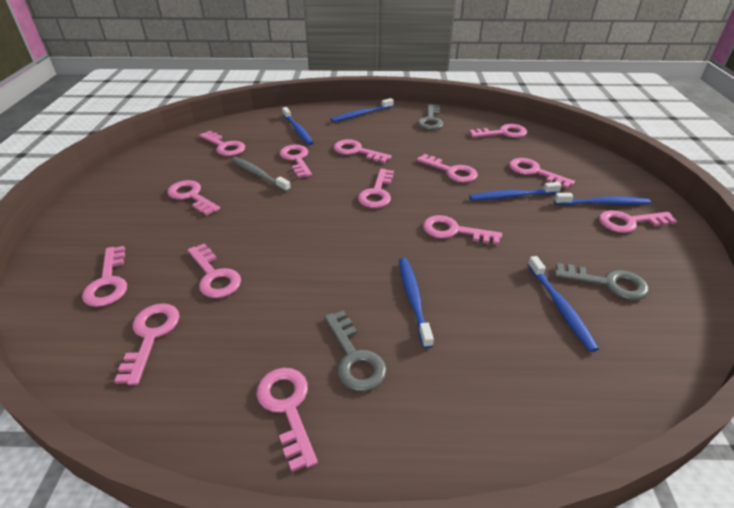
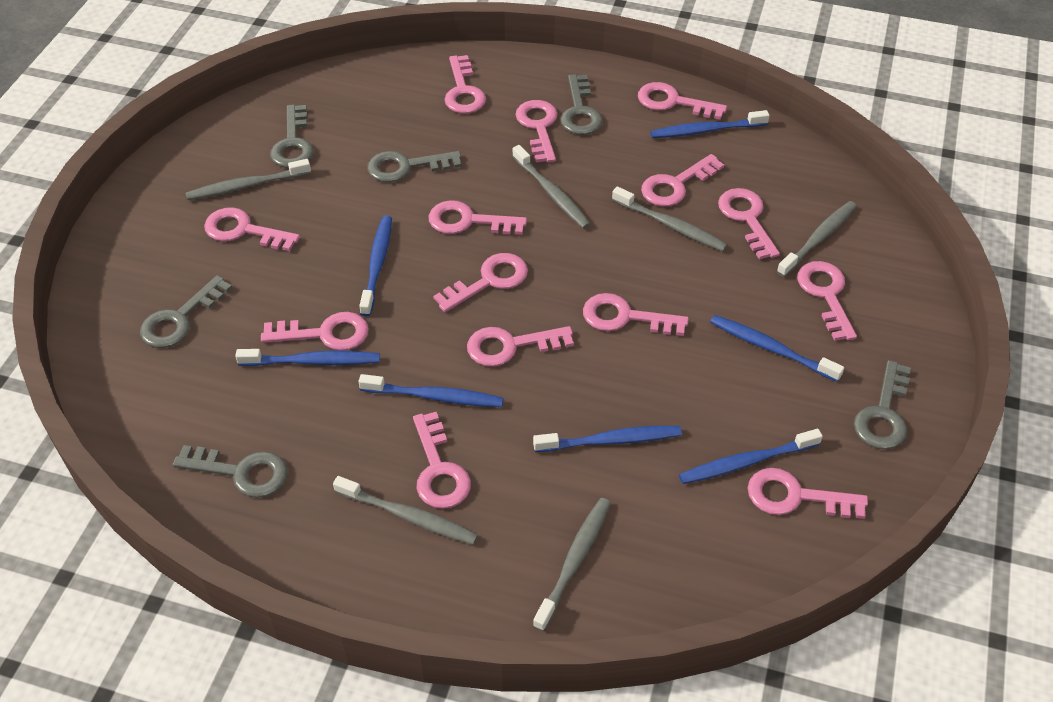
blue toothbrush: [282,107,313,145] [331,98,393,122] [399,258,434,349] [469,182,561,201] [528,256,599,352] [554,193,651,205] = 6 -> [235,349,380,366] [359,216,392,316] [359,374,503,407] [533,426,682,452] [650,110,770,138] [679,429,823,484] [710,315,844,382] = 7
grey key: [324,310,387,391] [417,104,443,130] [554,263,649,300] = 3 -> [140,275,232,348] [173,445,288,498] [270,105,314,168] [367,151,461,182] [560,74,603,135] [854,360,911,449] = 6
grey toothbrush: [231,157,291,192] = 1 -> [186,159,311,200] [333,476,478,545] [512,145,591,229] [533,498,611,632] [612,186,728,251] [777,201,857,277] = 6

